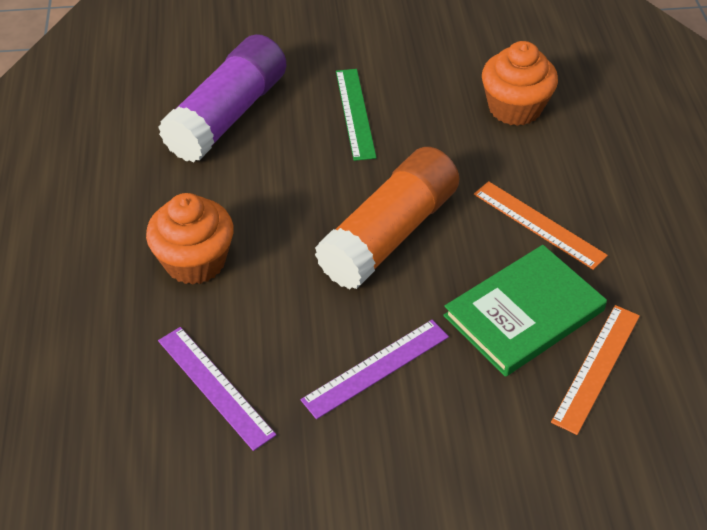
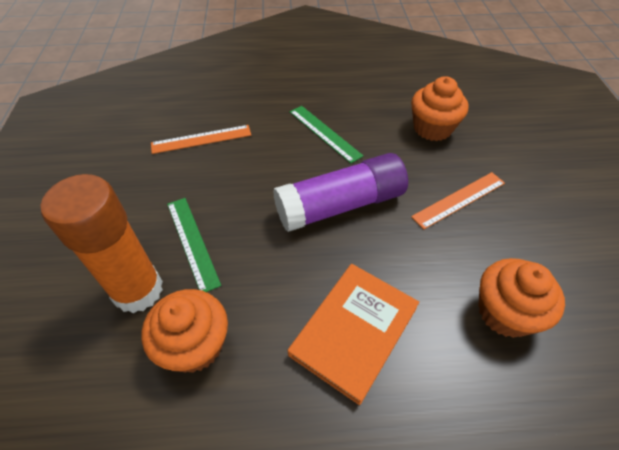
green book: [443,245,607,377] = 1 -> none = 0
green ruler: [336,69,377,161] = 1 -> [167,198,221,292] [290,106,363,163] = 2
orange book: none = 0 -> [288,264,419,405] = 1
orange cupcake: [146,193,234,285] [482,41,558,126] = 2 -> [141,289,228,373] [411,76,469,141] [478,258,565,338] = 3
purple ruler: [158,327,276,451] [300,320,449,419] = 2 -> none = 0

